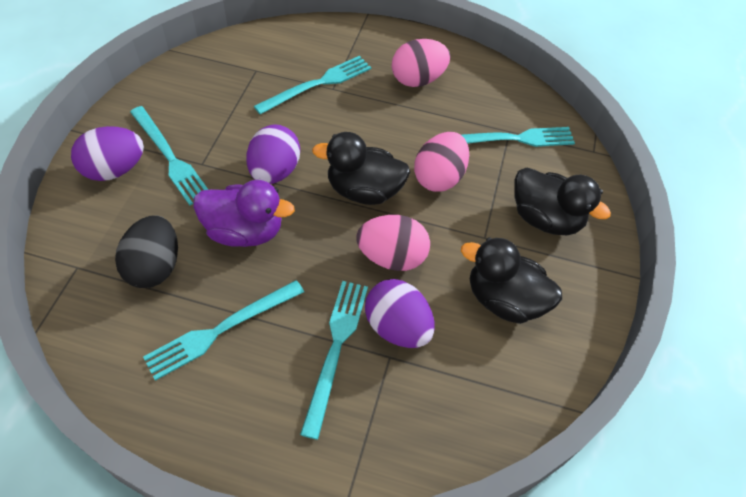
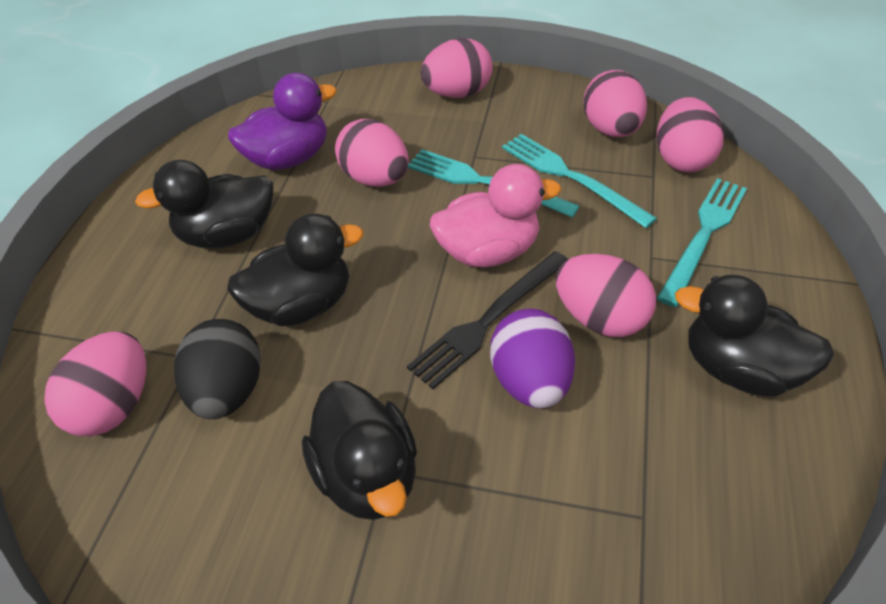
black duck: [312,132,411,205] [461,237,562,324] [514,168,611,235] = 3 -> [135,160,273,249] [227,214,364,326] [302,381,417,520] [675,275,834,397] = 4
black fork: none = 0 -> [407,251,569,389] = 1
pink duck: none = 0 -> [430,164,561,267] = 1
pink egg: [356,215,430,271] [392,39,450,87] [414,132,469,192] = 3 -> [44,331,146,436] [335,119,409,187] [421,38,493,98] [556,254,656,337] [583,70,647,137] [657,97,724,172] = 6
purple egg: [71,126,144,181] [246,124,300,184] [365,279,435,348] = 3 -> [490,309,575,409] = 1
turquoise fork: [130,106,208,205] [143,280,304,381] [254,56,371,114] [300,281,368,440] [462,127,575,147] = 5 -> [408,149,579,218] [502,134,657,228] [657,178,747,307] = 3

